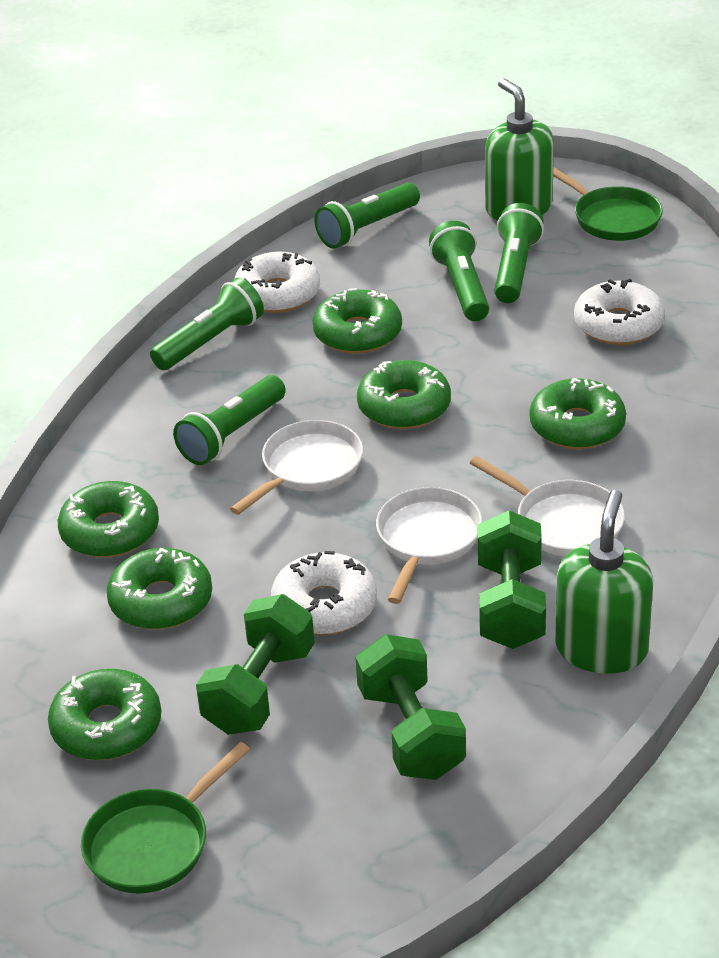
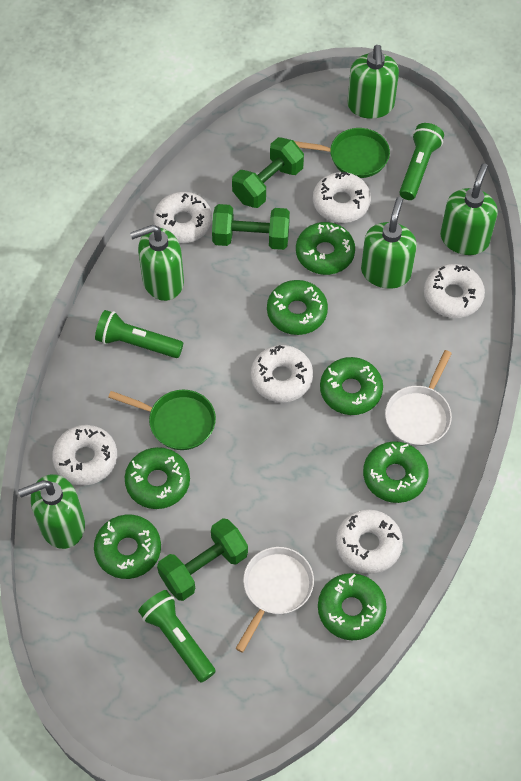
green donut: [48,669,161,760] [58,481,159,558] [107,548,212,630] [313,288,402,354] [357,360,451,429] [530,378,626,449] = 6 -> [94,515,161,579] [125,447,190,509] [267,280,328,335] [296,222,355,275] [318,573,387,640] [320,357,383,415] [363,441,429,503] = 7
green flashlight: [150,278,264,370] [173,375,286,465] [314,182,420,249] [429,221,489,321] [494,203,544,303] = 5 -> [95,310,183,358] [138,590,216,683] [399,123,444,200] = 3
green soap dispenser: [485,78,554,220] [555,490,653,674] = 2 -> [18,474,85,549] [130,225,184,301] [347,45,399,119] [361,197,417,289] [440,163,498,255] = 5
white donut: [234,252,320,313] [271,551,377,635] [574,279,665,345] = 3 -> [52,425,117,486] [153,192,212,243] [251,345,313,402] [313,172,371,223] [336,509,403,574] [424,264,485,318] = 6
white pan: [230,420,363,515] [376,487,482,604] [470,456,625,557] = 3 -> [235,547,314,653] [385,350,452,446] = 2

